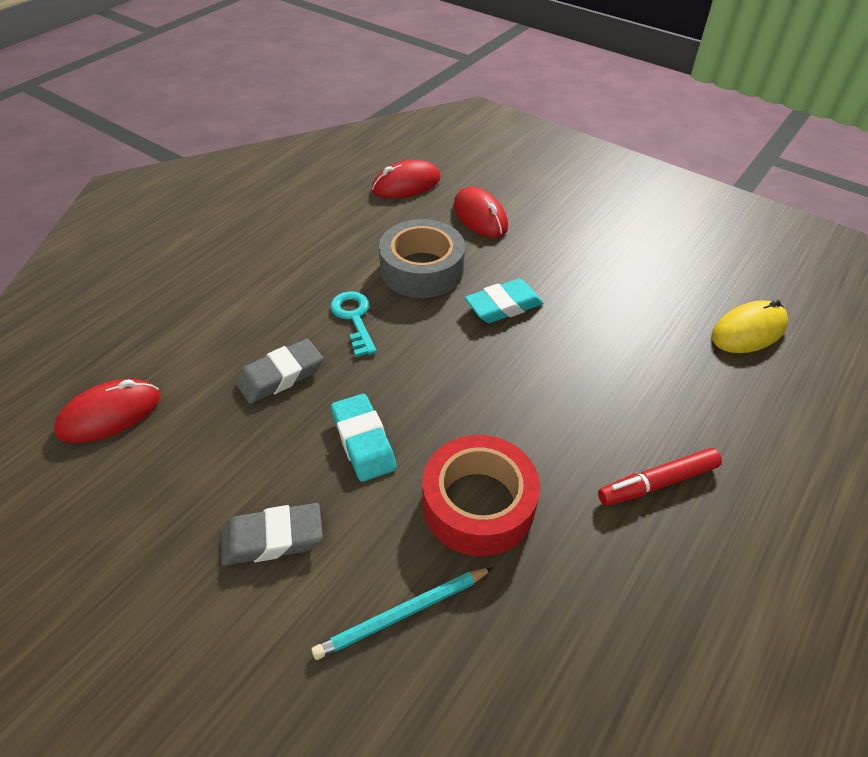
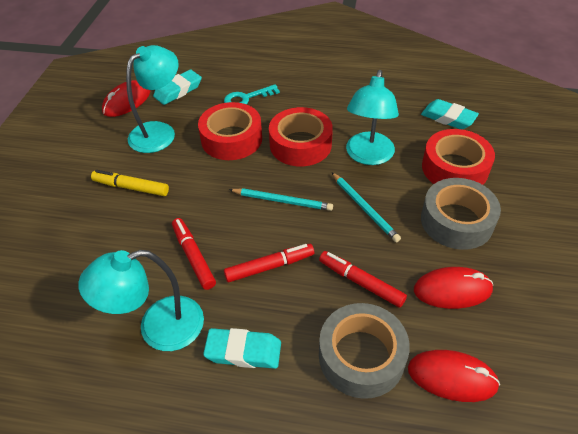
grey eraser: [221,503,323,566] [236,339,323,404] = 2 -> none = 0
grey tape: [379,219,465,298] = 1 -> [319,303,410,399] [421,178,501,250] = 2
red marker: [598,448,722,506] = 1 -> [172,218,216,290] [224,244,314,282] [319,251,407,307] = 3
red tape: [423,435,540,556] = 1 -> [198,102,262,160] [269,107,333,166] [422,129,495,185] = 3
turquoise eraser: [331,394,397,482] [465,279,543,323] = 2 -> [153,69,202,105] [203,328,281,369] [421,99,479,129] = 3
turquoise lamp: none = 0 -> [78,250,204,351] [126,45,179,153] [346,70,399,165] = 3
turquoise pencil: [311,567,493,660] = 1 -> [229,188,333,211] [332,172,401,242] = 2
yellow marker: none = 0 -> [91,170,169,196] = 1
yellow mouse: [711,300,788,353] = 1 -> none = 0

